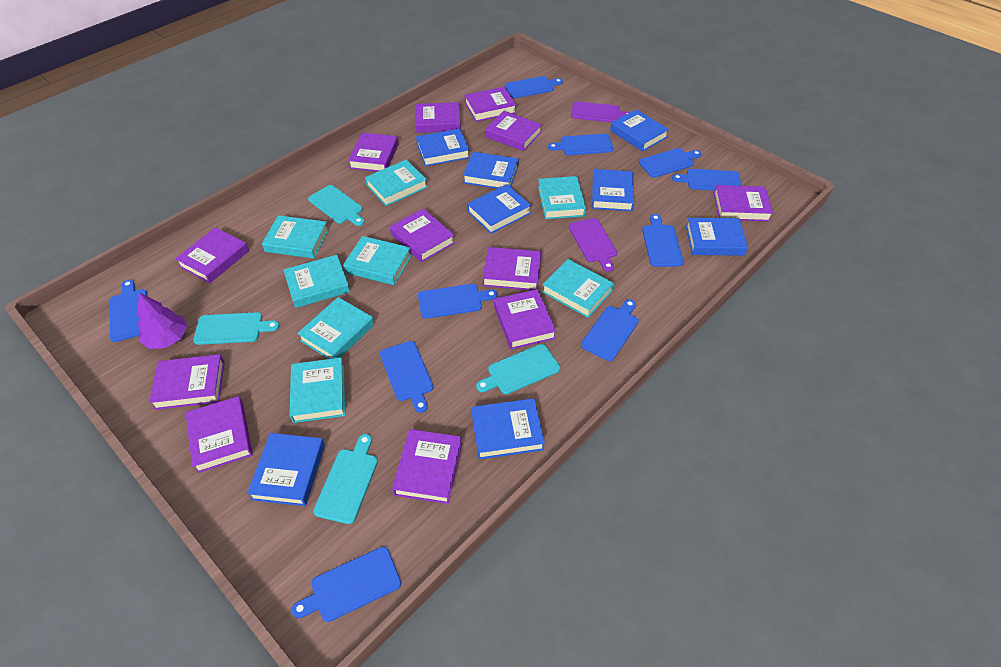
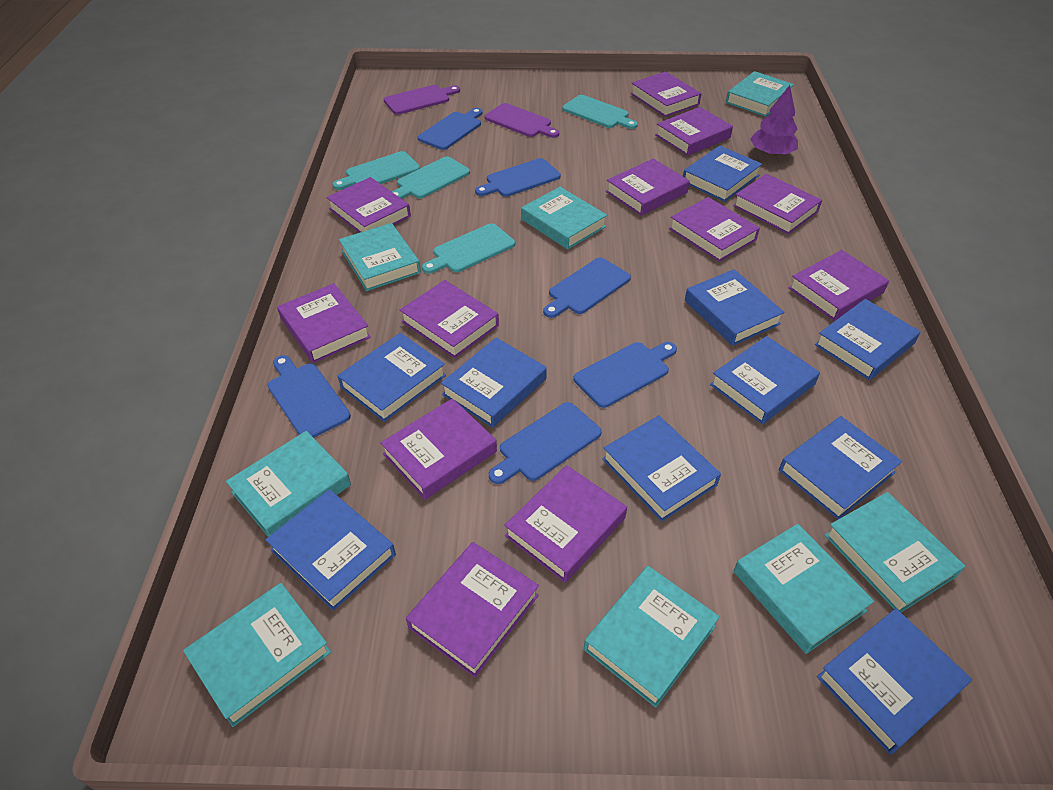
blue book: [247,433,325,506] [416,129,470,166] [463,152,518,189] [467,184,531,234] [471,398,545,459] [592,169,634,211] [610,109,669,152] [686,218,748,256] = 8 -> [265,489,396,611] [337,333,446,422] [441,337,547,428] [602,415,721,522] [683,145,762,202] [685,269,785,346] [710,336,820,424] [779,416,902,519] [815,299,921,380] [817,608,972,754] = 10
blue cutting board: [110,280,147,342] [292,547,401,622] [380,341,434,413] [418,284,497,319] [505,76,563,98] [548,134,613,155] [581,299,639,361] [639,148,702,178] [642,214,684,267] [672,169,741,191] = 10 -> [268,355,351,438] [418,108,483,150] [475,158,561,197] [489,402,602,484] [543,258,631,318] [573,342,677,408] = 6

